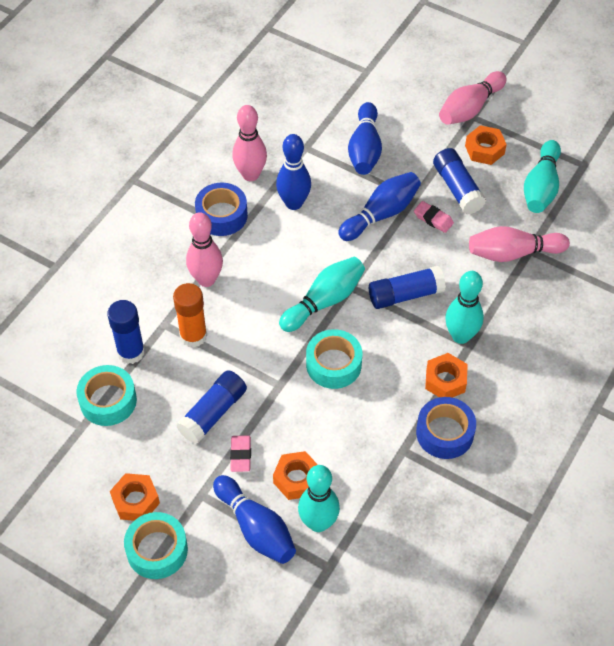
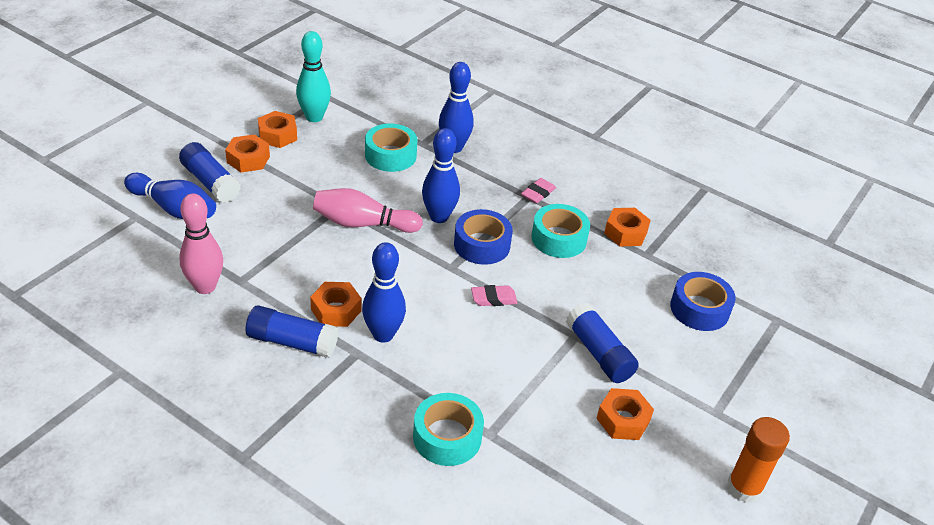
blue glue stick: [107,300,145,364] [176,370,247,444] [369,266,446,309] [433,148,486,214] = 4 -> [179,142,241,203] [246,306,338,358] [566,303,639,383] = 3
orange nut: [110,473,160,521] [273,451,318,500] [425,353,468,398] [465,125,507,165] = 4 -> [225,134,270,172] [258,111,297,148] [310,282,362,327] [596,388,654,440] [604,208,651,246] = 5
pink bowling pin: [186,212,223,287] [232,105,267,181] [439,71,506,125] [469,226,570,262] = 4 -> [179,194,223,294] [313,188,423,233] = 2
turquoise bowling pin: [279,257,365,332] [298,465,340,532] [445,271,484,344] [524,140,561,213] = 4 -> [296,31,331,122] = 1

